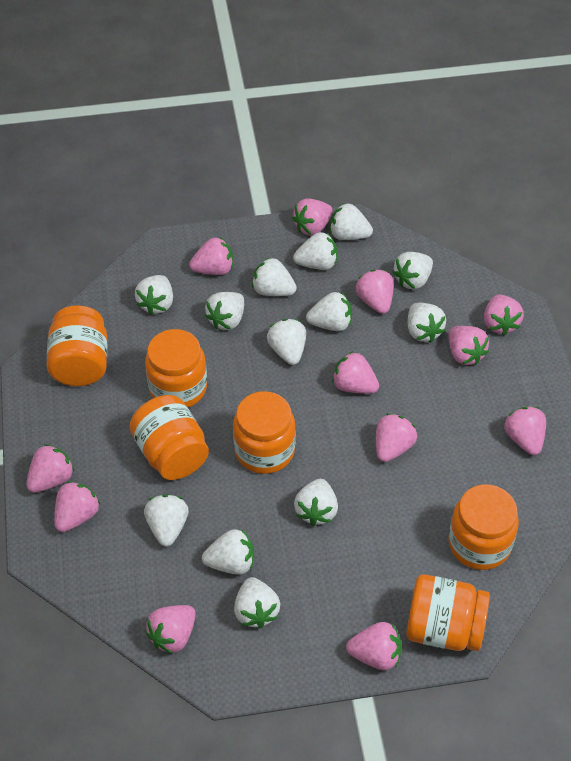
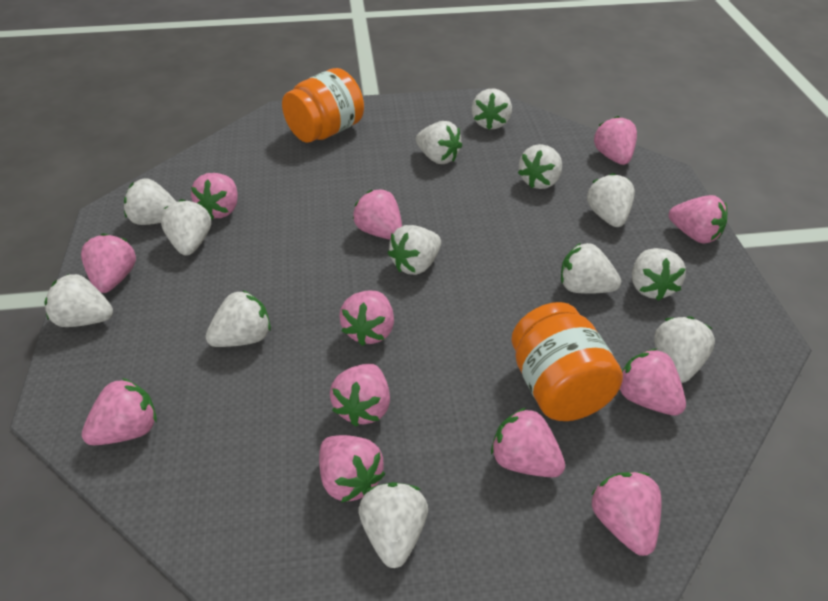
orange jar: [46,305,107,386] [129,395,209,480] [145,329,207,407] [233,391,296,474] [406,574,490,651] [448,484,519,570] = 6 -> [282,68,364,143] [511,302,623,421] = 2

